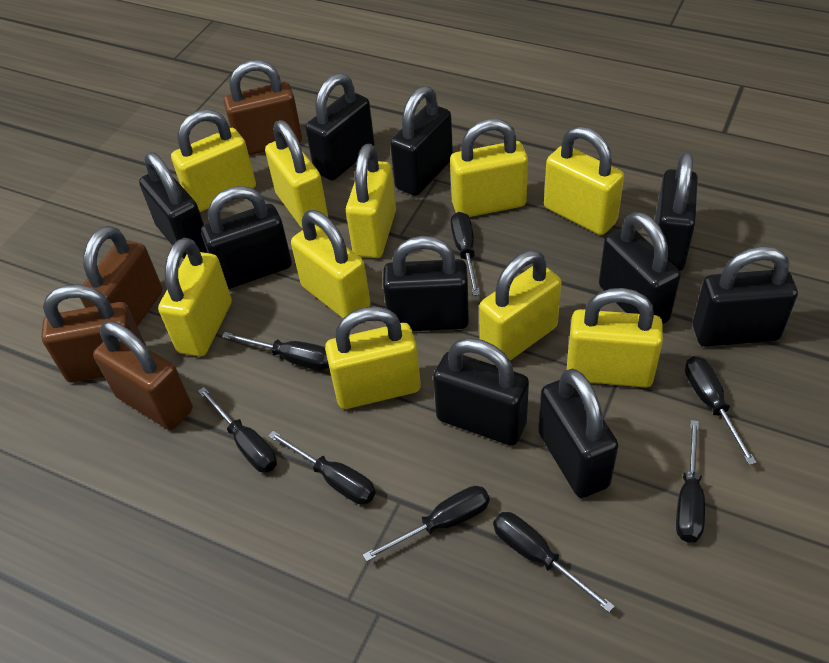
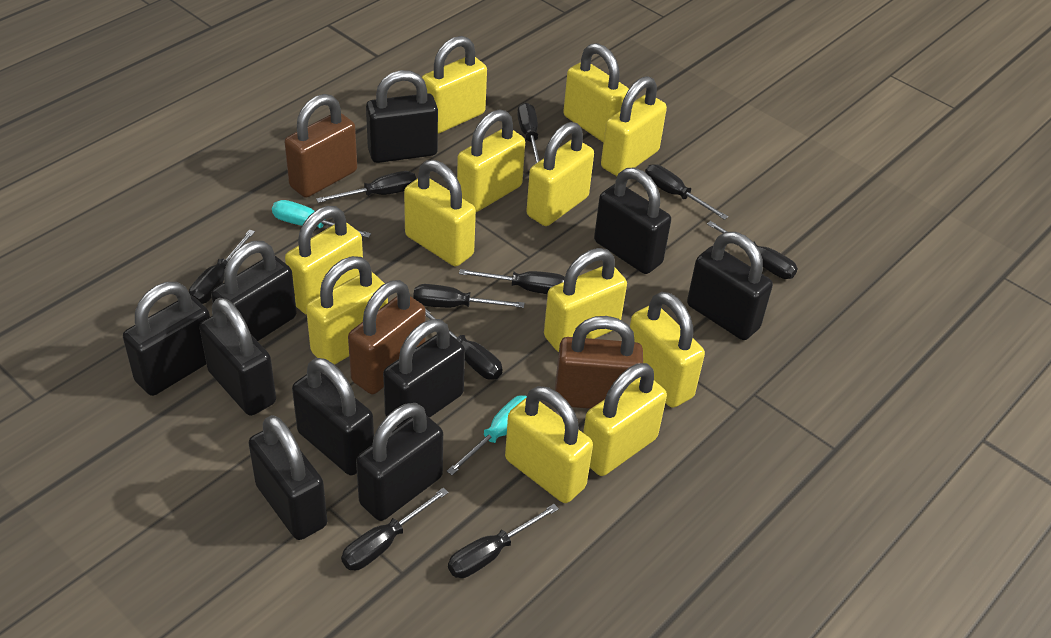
black screwdriver: [198,387,277,473] [222,332,329,370] [268,431,376,504] [363,486,490,562] [451,212,480,296] [493,512,614,612] [676,420,705,543] [685,356,757,465] = 8 -> [189,229,255,304] [316,171,416,203] [341,487,449,571] [413,284,525,308] [425,308,502,379] [448,504,559,578] [459,269,565,294] [517,103,540,164] [645,164,728,220] [707,221,798,279] = 10
brown padlock: [41,284,146,383] [80,226,163,327] [93,321,193,430] [224,60,302,155] = 4 -> [285,94,357,198] [348,280,426,394] [555,316,643,409] = 3
turquoise screwdriver: none = 0 -> [272,200,371,238] [447,395,527,475] = 2
yellow padlock: [158,238,232,357] [171,109,256,212] [265,120,328,229] [291,210,370,318] [325,306,421,409] [346,144,396,258] [450,119,528,217] [479,250,561,361] [544,126,624,235] [567,288,663,387] = 10 -> [285,206,363,315] [306,256,388,365] [404,160,476,266] [422,36,487,134] [457,109,525,212] [505,386,593,503] [526,122,594,226] [544,248,627,352] [563,43,629,142] [583,363,667,476] [601,76,667,176] [630,292,705,408] = 12

